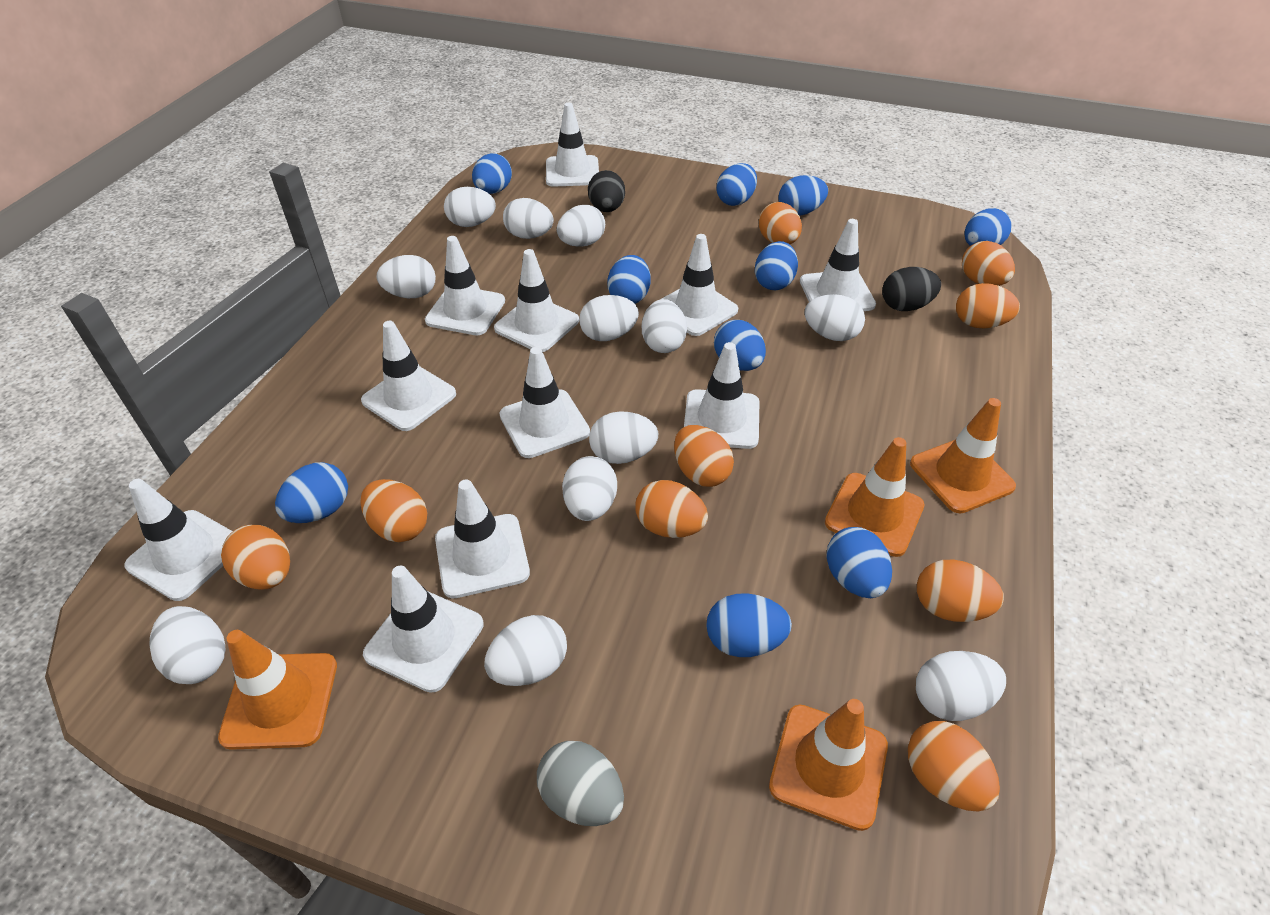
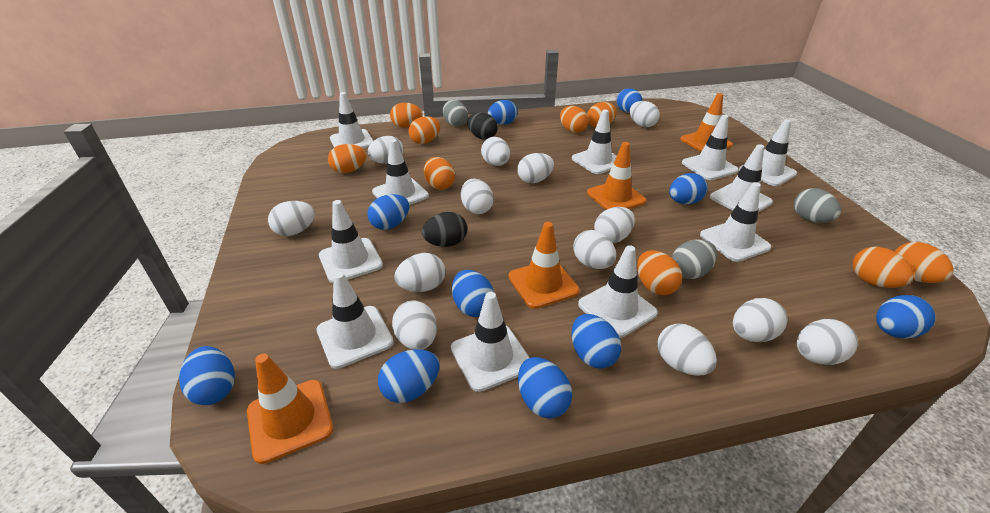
grey egg: [537,741,624,826] = 1 -> [443,100,468,127] [672,239,717,279] [794,188,841,223] = 3
white egg: [149,606,226,684] [377,255,436,298] [444,187,496,227] [484,615,567,686] [503,198,554,239] [557,205,605,247] [562,456,617,521] [579,295,639,341] [589,411,658,464] [642,299,687,353] [804,294,865,341] [916,651,1006,721] = 12 -> [268,201,315,236] [367,136,404,164] [392,300,437,350] [394,253,445,292] [461,179,494,214] [481,137,510,166] [517,153,554,183] [573,230,616,269] [594,207,635,243] [630,101,660,127] [658,324,717,376] [733,298,787,342] [797,319,858,365] = 13

